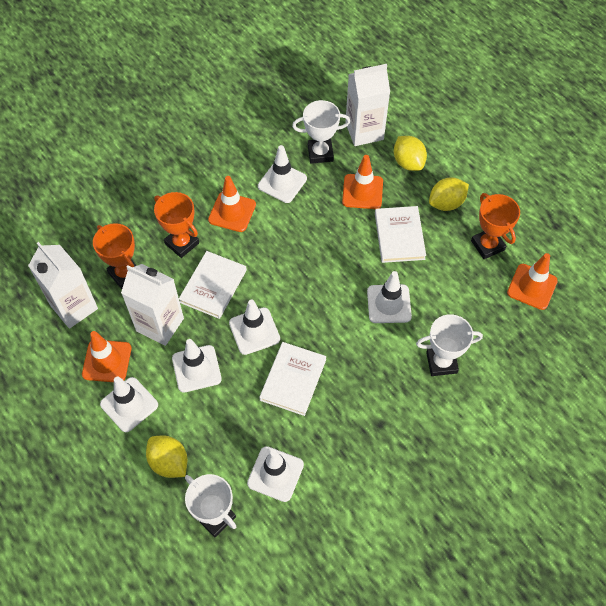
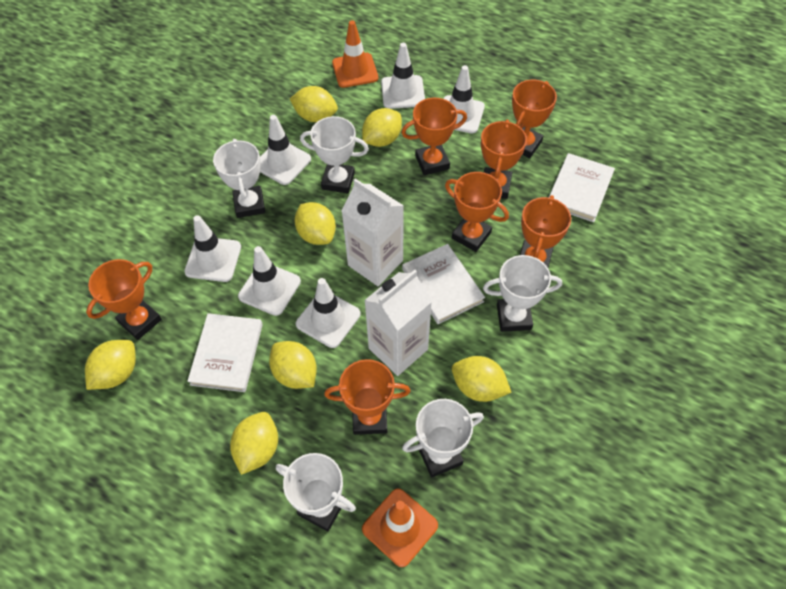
orange traffic cone: [82,331,131,382] [208,176,256,232] [342,155,383,209] [507,253,558,310] = 4 -> [332,20,378,88] [362,489,438,567] = 2
orange trophy: [93,223,137,289] [154,192,199,258] [471,193,520,259] = 3 -> [86,259,162,340] [324,359,411,435] [401,98,467,175] [445,172,509,252] [481,120,527,199] [512,80,557,158] [520,195,571,267] = 7
white carton: [28,242,98,329] [121,264,184,346] [346,64,390,146] = 3 -> [342,179,404,286] [364,270,432,376] = 2
white trophy: [185,474,236,538] [292,100,350,163] [416,314,483,376] = 3 -> [213,139,265,218] [276,453,356,532] [300,116,369,193] [402,399,484,477] [483,255,562,332] = 5
yellow lemon: [146,435,187,478] [394,136,427,171] [429,177,469,211] = 3 -> [85,340,136,390] [230,412,278,475] [269,341,317,389] [290,86,338,122] [294,202,336,245] [362,108,402,147] [452,356,511,402] = 7

